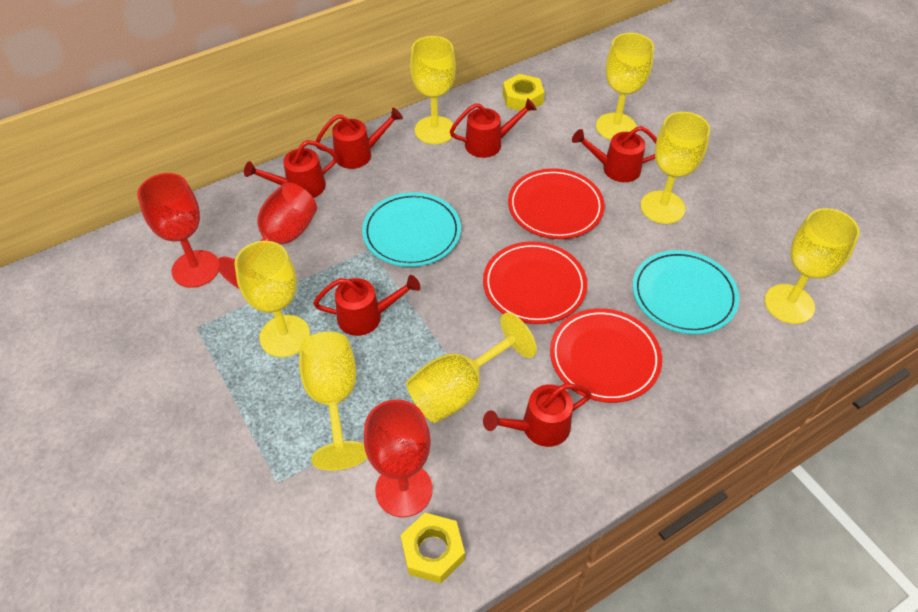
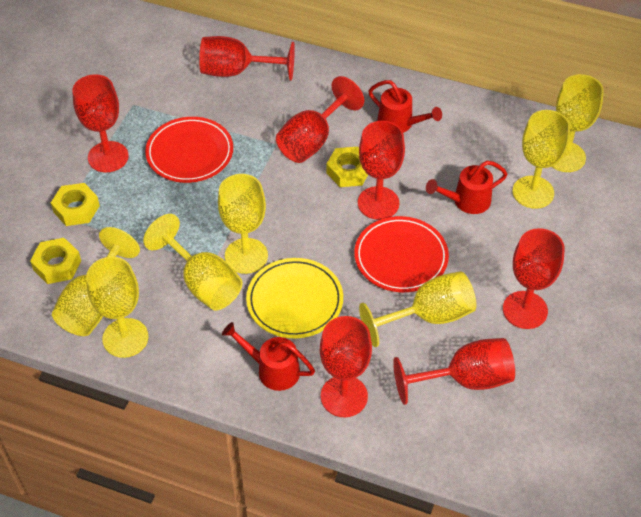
red goblet: [137,173,219,288] [216,183,317,288] [364,399,433,517] = 3 -> [72,74,129,173] [199,36,295,81] [276,76,364,163] [320,316,372,417] [358,121,405,220] [393,338,515,405] [503,228,565,329] = 7
red plate: [483,241,587,324] [508,168,605,239] [550,308,662,403] = 3 -> [145,117,233,183] [354,216,449,292] = 2
red watering can: [244,140,338,198] [313,275,420,336] [316,108,403,169] [450,98,537,158] [483,384,592,447] [572,126,657,182] = 6 -> [222,322,315,391] [368,80,442,133] [426,161,507,214] = 3
turquoise plate: [362,192,461,267] [632,250,739,334] = 2 -> none = 0
yellow nut: [401,513,465,583] [503,74,545,113] = 2 -> [30,238,81,284] [51,183,100,226] [326,147,368,187] = 3
yellow plate: none = 0 -> [246,258,343,338] = 1

